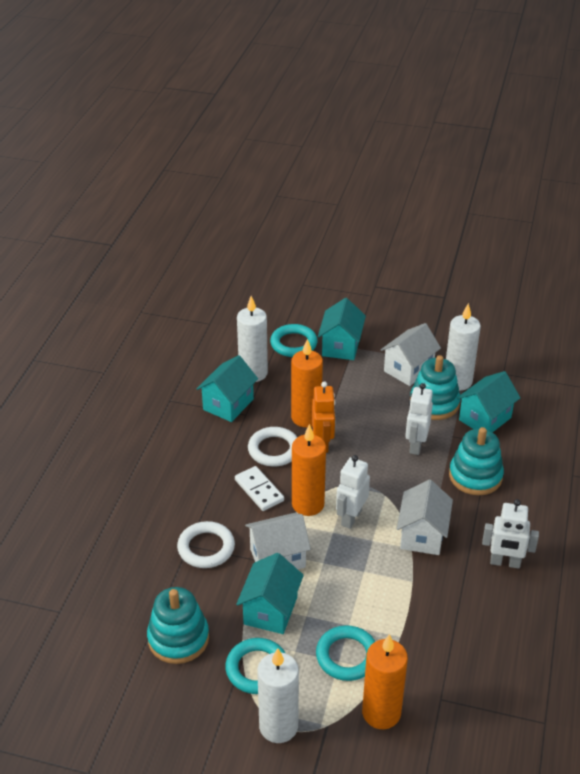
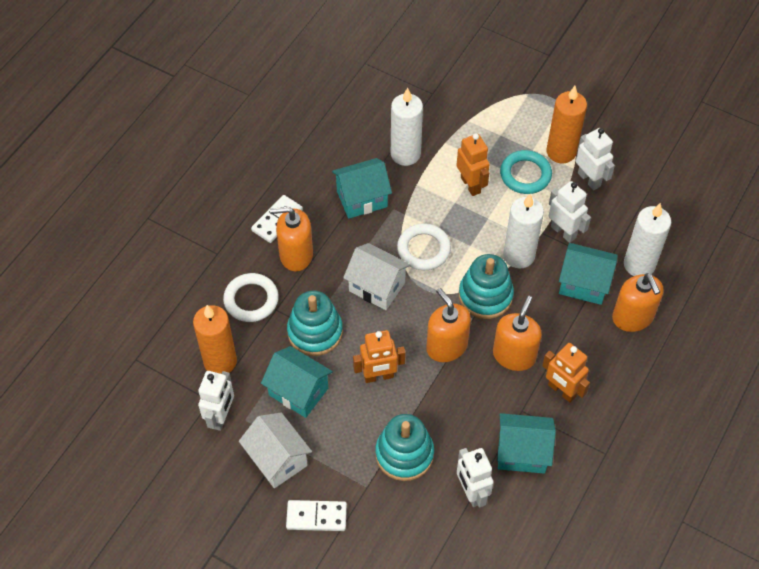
orange candle: [291,339,323,427] [292,424,326,516] [362,634,408,729] = 3 -> [193,305,237,374] [546,86,587,163] = 2
orange robot: [312,381,335,453] = 1 -> [353,330,406,383] [457,134,490,196] [542,343,590,402] = 3
orange soap dispenser: none = 0 -> [270,207,313,271] [426,288,471,362] [493,296,542,371] [612,273,663,332] = 4
turquoise ring: [225,638,285,694] [270,324,318,357] [316,625,375,681] = 3 -> [500,150,552,194] = 1
white domino: [235,466,284,511] = 1 -> [251,195,303,243] [286,500,347,531] = 2
white house: [245,513,311,569] [381,323,441,386] [397,480,453,555] = 3 -> [239,413,312,488] [343,243,411,310] = 2
white robot: [336,455,370,529] [405,383,433,455] [482,499,539,569] = 3 -> [198,371,234,431] [457,448,494,507] [549,181,591,243] [576,128,615,190] = 4

